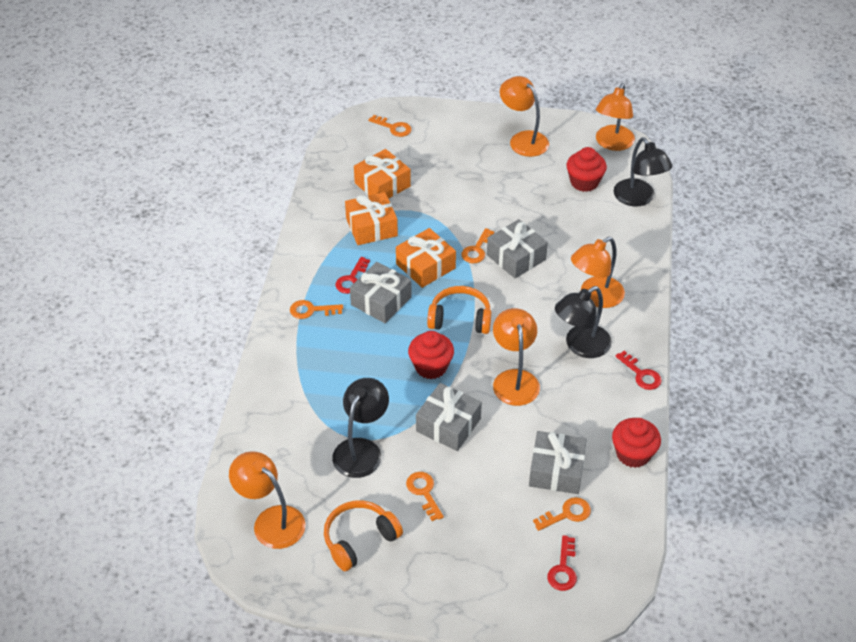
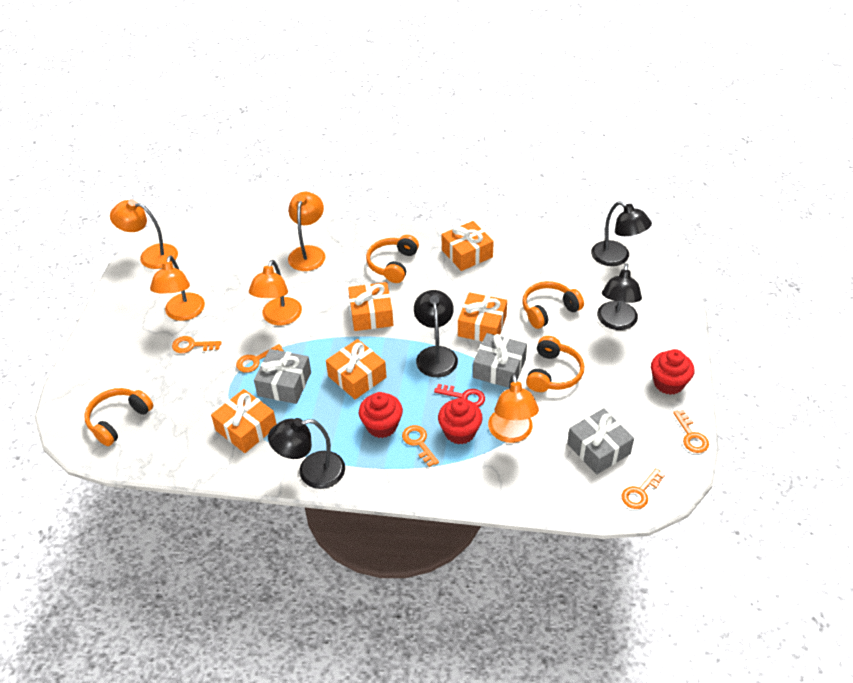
black lamp: [332,378,389,478] [555,286,612,358] [614,137,672,206] = 3 -> [268,418,345,489] [414,290,458,377] [591,201,652,266] [597,263,642,330] = 4
grey gift: [350,262,412,323] [416,383,482,451] [487,219,548,278] [529,431,587,494] = 4 -> [254,349,311,404] [473,333,527,388] [567,408,634,474] = 3
orange gift: [345,192,398,245] [354,149,411,199] [396,228,456,288] = 3 -> [211,389,277,453] [326,339,387,399] [348,282,393,331] [442,221,494,271] [458,292,507,342] = 5
orange headphones: [324,500,403,571] [427,286,491,334] = 2 -> [84,388,153,446] [366,235,419,283] [522,281,584,329] [526,336,584,392] = 4
red key: [335,257,370,294] [547,535,577,591] [616,351,662,390] = 3 -> [434,384,485,407] = 1

